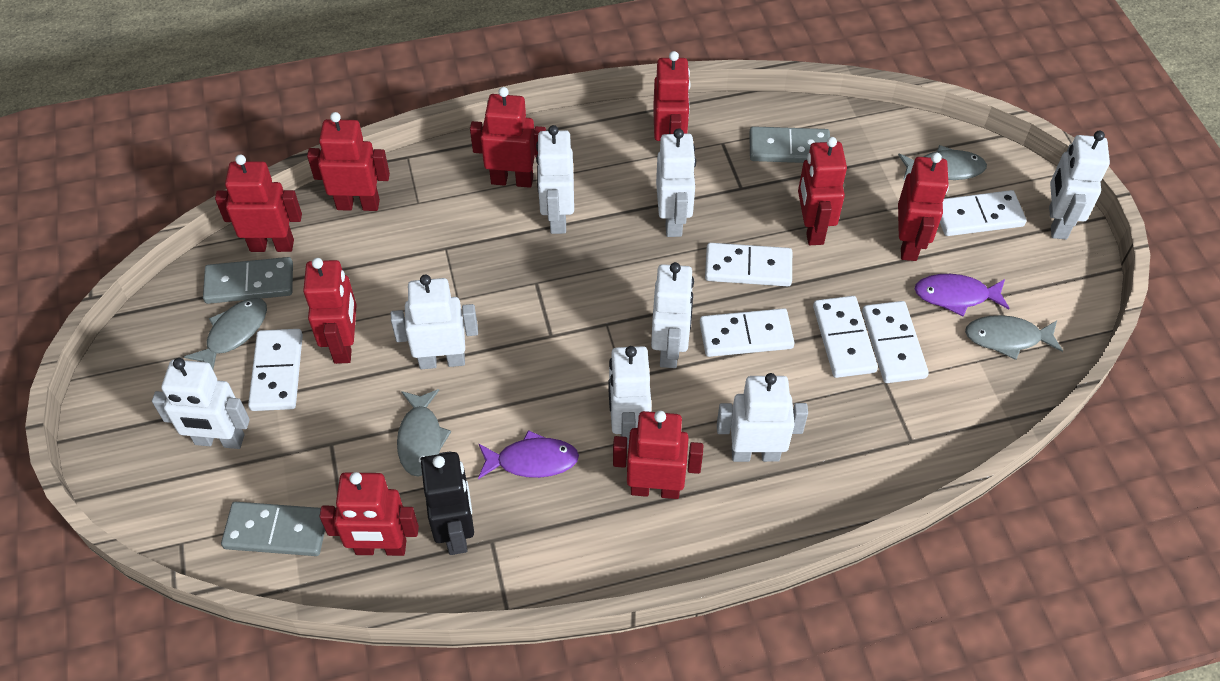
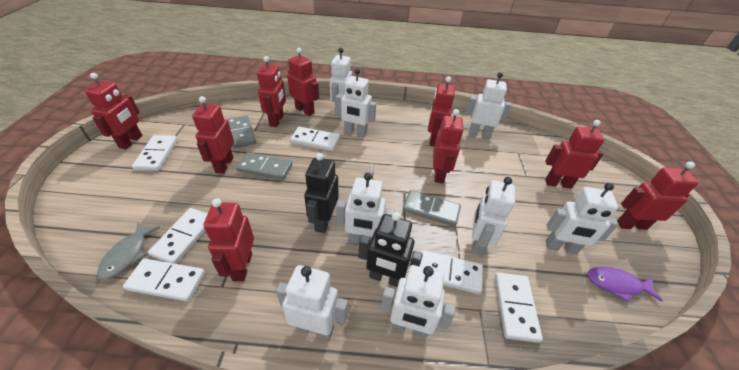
black robot: [421,451,474,555] = 1 -> [304,153,339,233] [358,212,423,287] = 2
grey fish: [184,298,267,369] [397,389,451,477] [898,145,987,180] [965,315,1063,360] = 4 -> [97,222,160,280] = 1
purple fish: [478,430,579,479] [915,274,1010,316] = 2 -> [588,267,663,302] = 1

